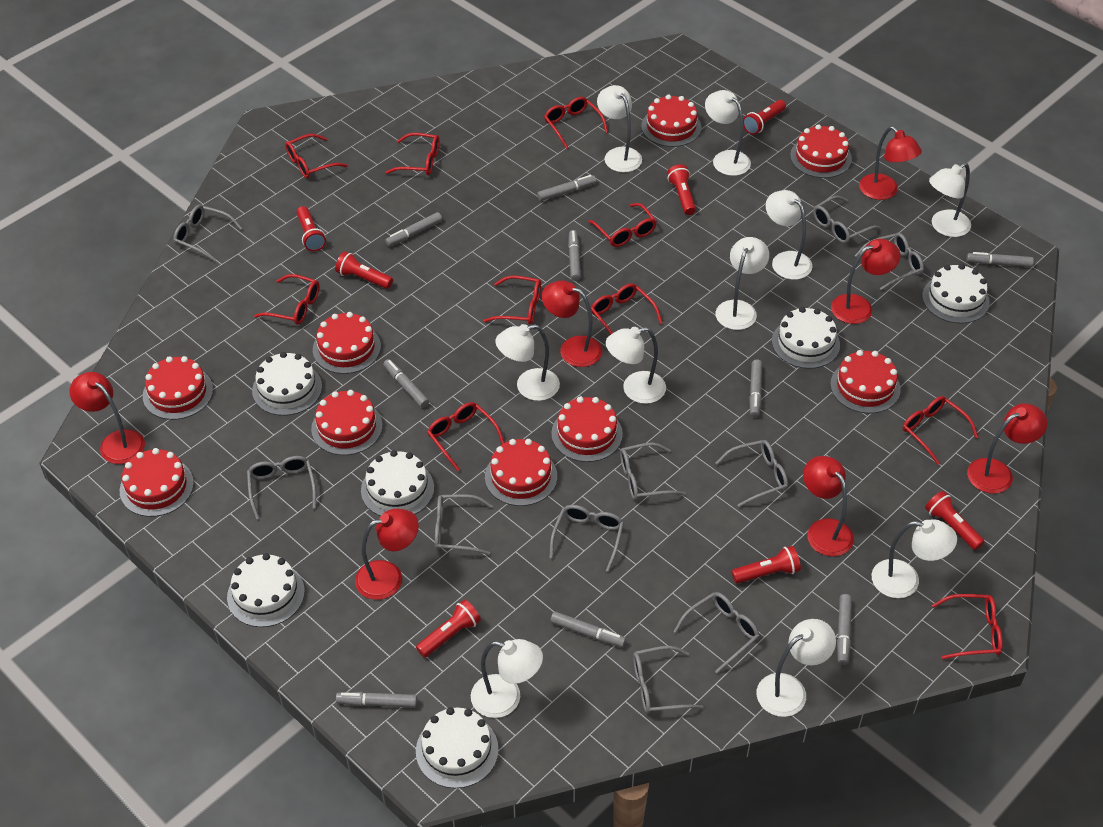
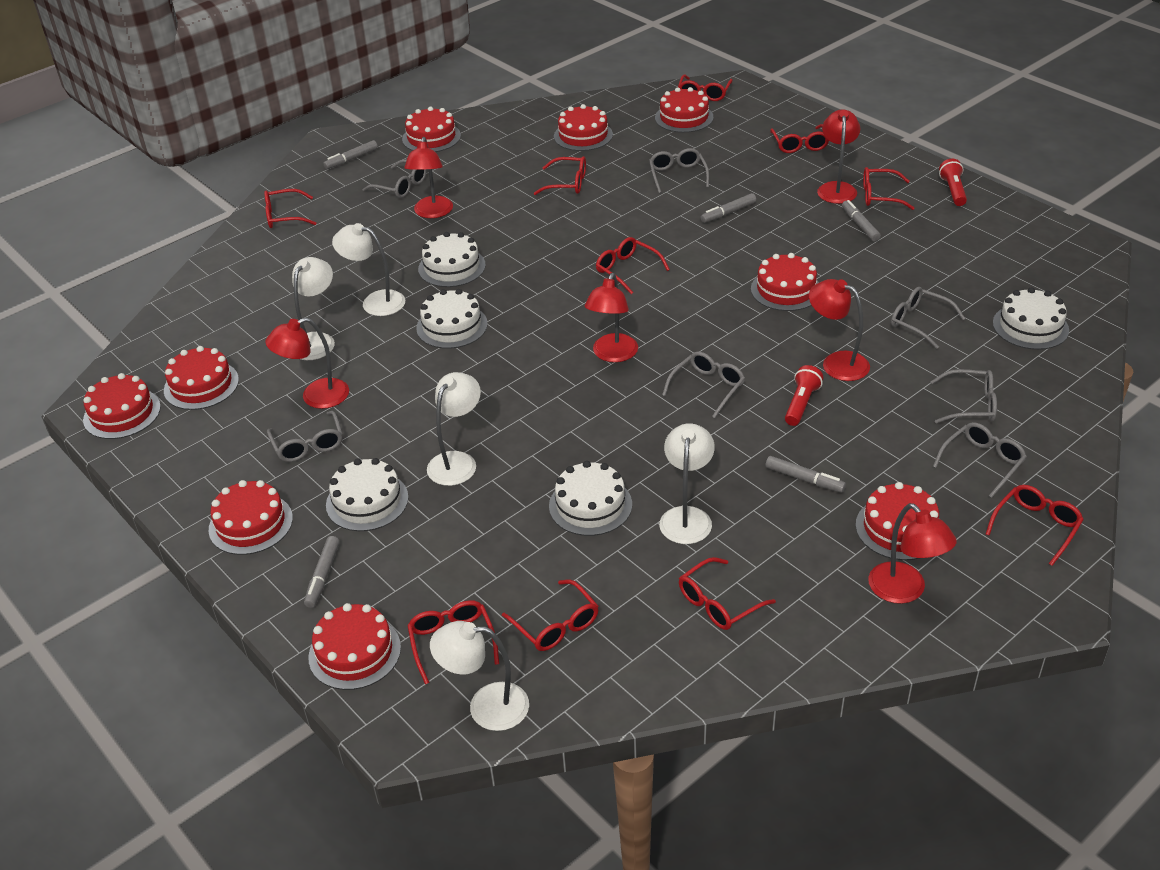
grey glasses: [174,205,242,261] [247,456,316,519] [435,494,493,555] [549,505,624,572] [620,443,686,500] [633,646,704,714] [674,592,760,674] [716,440,788,507] [813,196,881,243] [855,233,924,290] = 10 -> [267,411,343,462] [363,159,427,198] [649,148,709,193] [662,352,745,418] [891,287,965,349] [930,369,997,424] [933,422,1027,498] = 7
grey marker: [336,692,417,707] [383,359,429,408] [385,212,442,246] [537,175,596,201] [550,612,626,647] [568,230,581,281] [749,359,762,417] [837,594,852,665] [967,252,1034,267] = 9 -> [304,536,340,608] [323,140,378,169] [701,193,756,223] [766,456,846,493] [842,200,881,241] = 5
red flashlight: [297,206,326,251] [335,251,393,289] [416,600,481,658] [667,164,696,215] [732,546,801,584] [743,100,786,135] [925,491,985,550] = 7 -> [785,365,823,426] [939,159,967,206] = 2
red lamp: [69,372,145,464] [355,509,419,600] [542,281,602,367] [803,456,854,556] [831,239,900,324] [859,126,922,200] [967,403,1048,494] = 7 -> [265,317,349,409] [404,137,453,218] [585,273,638,362] [809,279,870,381] [817,109,860,204] [868,503,957,604] = 6
white cake: [227,553,305,627] [252,352,322,416] [361,450,434,516] [416,707,499,788] [772,307,840,369] [922,264,990,324] = 6 -> [326,458,408,531] [416,289,488,349] [418,232,486,287] [549,461,632,536] [993,287,1069,350] = 5
white lamp: [471,639,543,718] [496,324,560,401] [597,85,642,172] [606,327,666,404] [705,90,751,176] [715,237,769,330] [757,619,836,717] [766,190,812,280] [872,519,957,598] [929,163,971,237] = 10 -> [292,257,335,360] [332,223,405,316] [427,372,481,486] [430,621,529,731] [659,423,715,544] = 5

